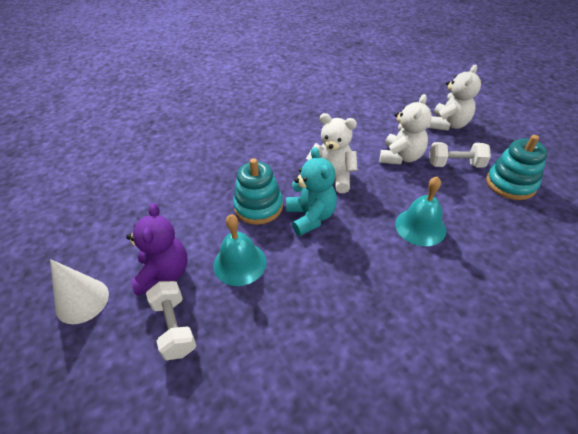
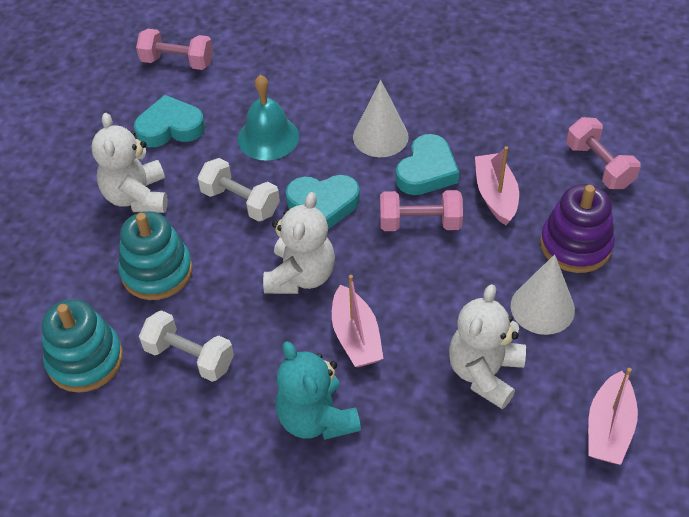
pink boat: none = 0 -> [332,275,384,367] [475,146,519,225] [588,368,638,465] = 3
pink dumbbell: none = 0 -> [136,29,213,70] [380,190,463,231] [566,117,641,189] = 3
purple stacking toy: none = 0 -> [540,184,615,273] = 1
purple teddy bear: [126,203,188,295] = 1 -> none = 0
turquoise bell: [213,214,266,286] [395,176,446,246] = 2 -> [238,75,299,161] = 1
turquoise heart: none = 0 -> [134,95,205,147] [286,175,360,229] [396,134,459,195] = 3
white cone: [50,259,109,324] = 1 -> [353,80,409,157] [511,254,575,335] = 2

